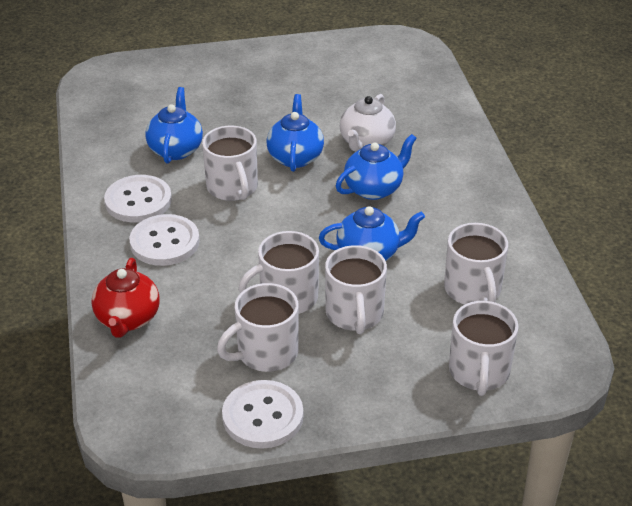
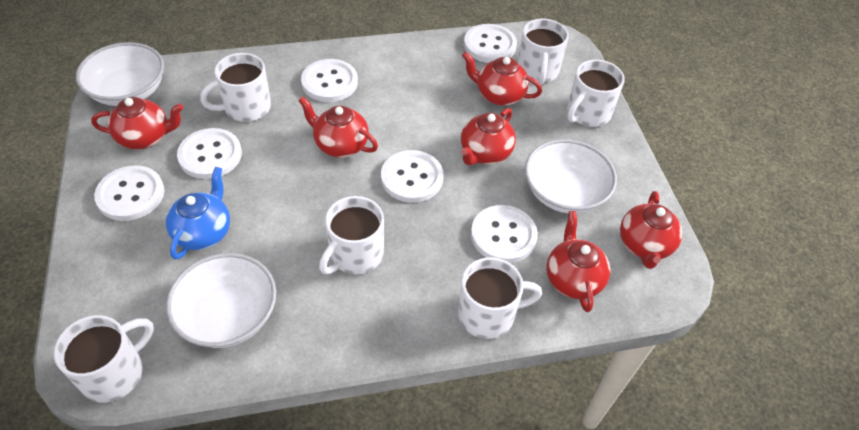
blue teapot: [145,87,203,164] [267,94,324,172] [319,206,425,261] [336,134,417,200] = 4 -> [166,167,230,260] = 1
red teapot: [91,258,160,338] = 1 -> [91,97,184,149] [298,96,378,157] [461,108,516,165] [462,52,542,106] [546,211,610,312] [620,191,682,269] = 6
white bowl: none = 0 -> [76,42,164,106] [166,253,276,348] [525,139,617,214] = 3
white button: [104,175,172,223] [129,214,200,266] [222,380,303,449] = 3 -> [94,165,164,221] [177,128,242,179] [301,59,358,102] [381,150,444,203] [464,24,517,63] [471,205,538,263] = 6
white teapot: [340,94,396,152] = 1 -> none = 0

